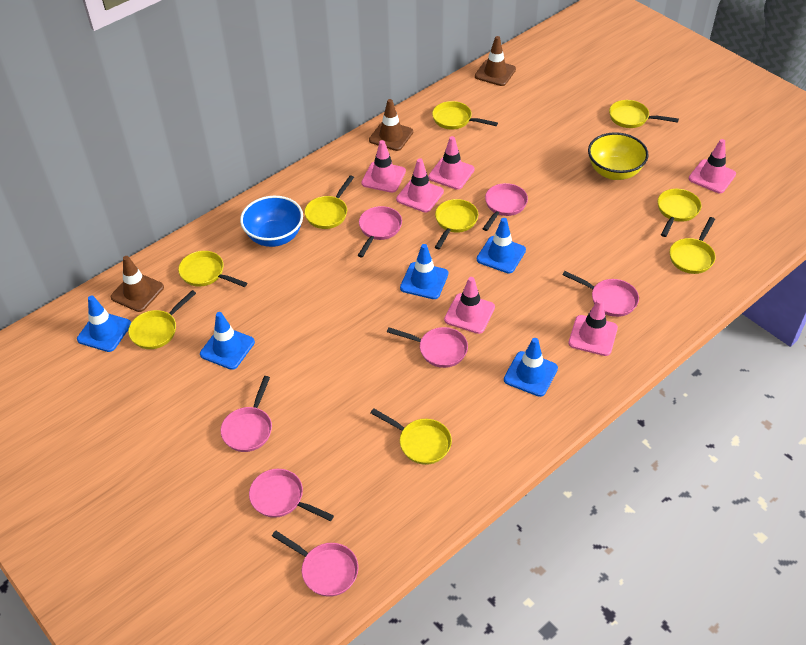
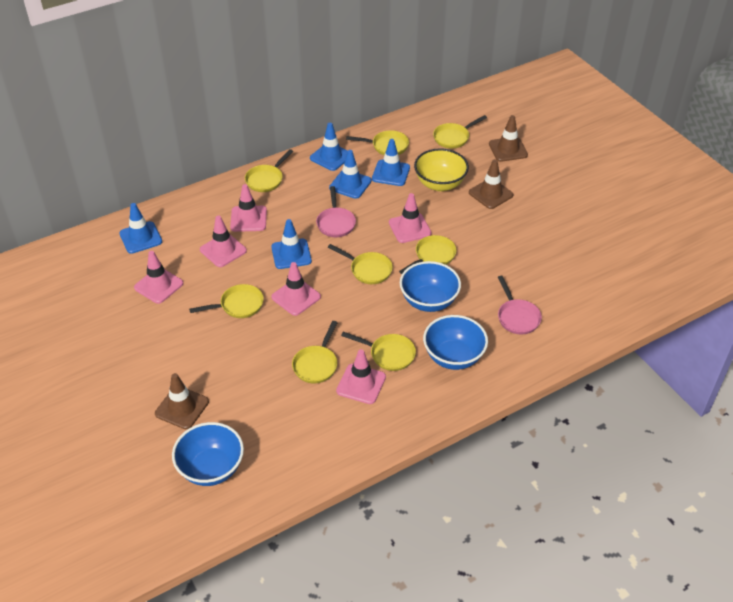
blue bowl: [240,196,303,247] = 1 -> [172,422,244,486] [400,261,461,312] [423,315,488,370] = 3
pink pan: [220,376,272,452] [249,469,334,521] [272,531,358,597] [358,206,402,258] [387,327,468,368] [483,183,528,231] [562,271,639,317] = 7 -> [316,186,356,237] [498,276,542,334] = 2
yellow pan: [128,290,196,349] [178,251,247,287] [304,176,354,229] [371,408,452,465] [432,101,498,129] [435,199,478,249] [609,100,679,128] [658,189,701,237] [670,217,716,274] = 9 -> [189,284,264,318] [245,149,293,192] [292,321,338,384] [328,244,393,284] [341,332,416,371] [346,130,409,155] [399,235,457,274] [433,115,487,149] = 8

